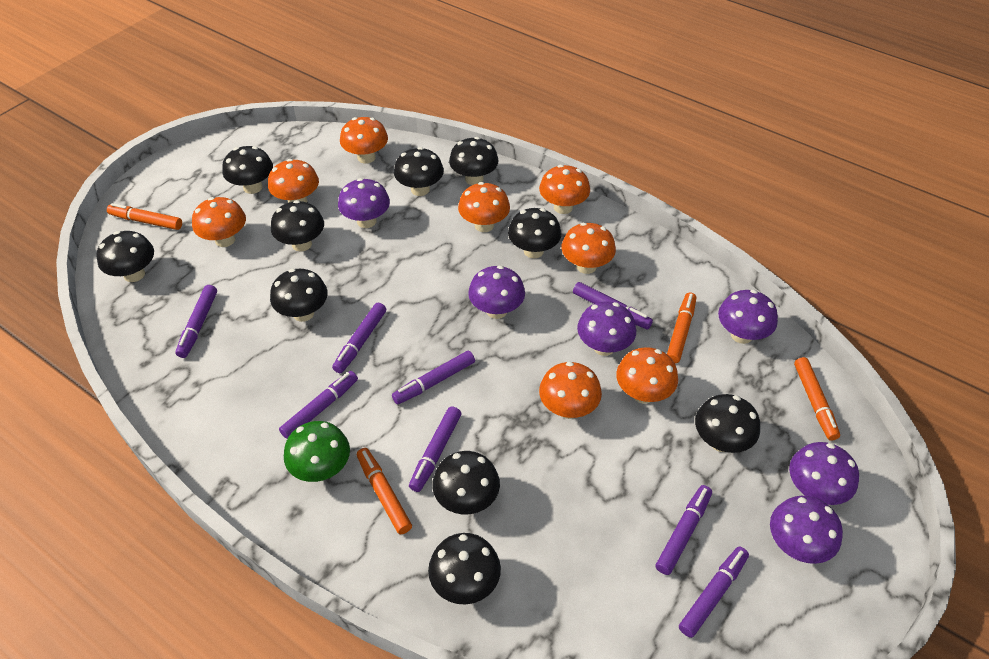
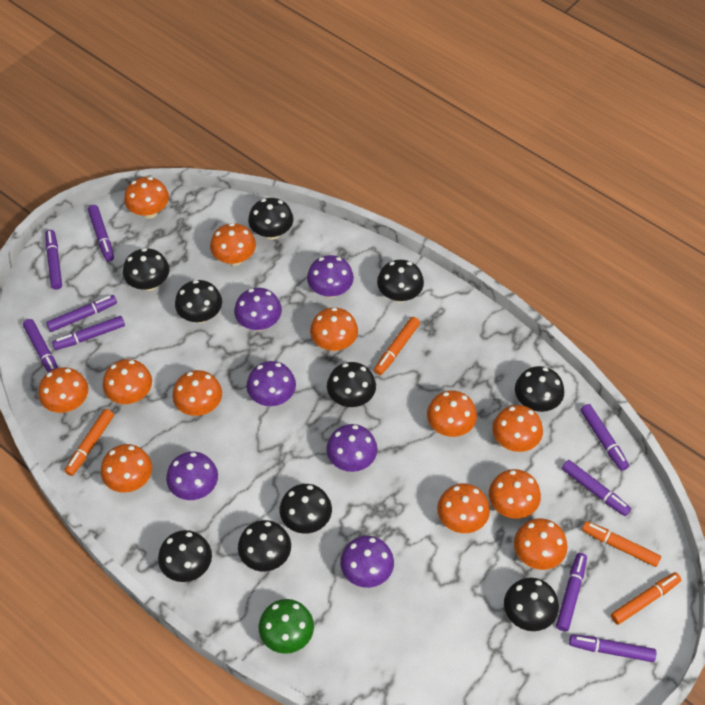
orange mushroom: [192,197,246,247] [268,159,319,203] [340,117,388,164] [458,182,510,232] [539,165,590,214] [539,362,602,419] [561,222,616,274] [616,347,678,404] = 8 -> [38,367,88,413] [101,444,152,493] [103,359,152,404] [124,177,169,219] [173,370,222,416] [210,223,256,266] [310,307,358,351] [427,390,477,437] [437,484,490,533] [489,469,541,519] [492,405,543,452] [514,518,568,570] = 12
purple marker: [175,285,217,358] [279,371,358,439] [332,303,386,373] [392,350,475,404] [409,406,461,492] [573,282,653,329] [656,485,712,575] [679,547,749,638] = 8 -> [23,319,58,372] [46,230,62,290] [46,295,117,332] [52,316,125,350] [88,205,114,261] [556,553,587,631] [562,460,631,516] [569,634,656,662] [580,404,629,471] = 9

